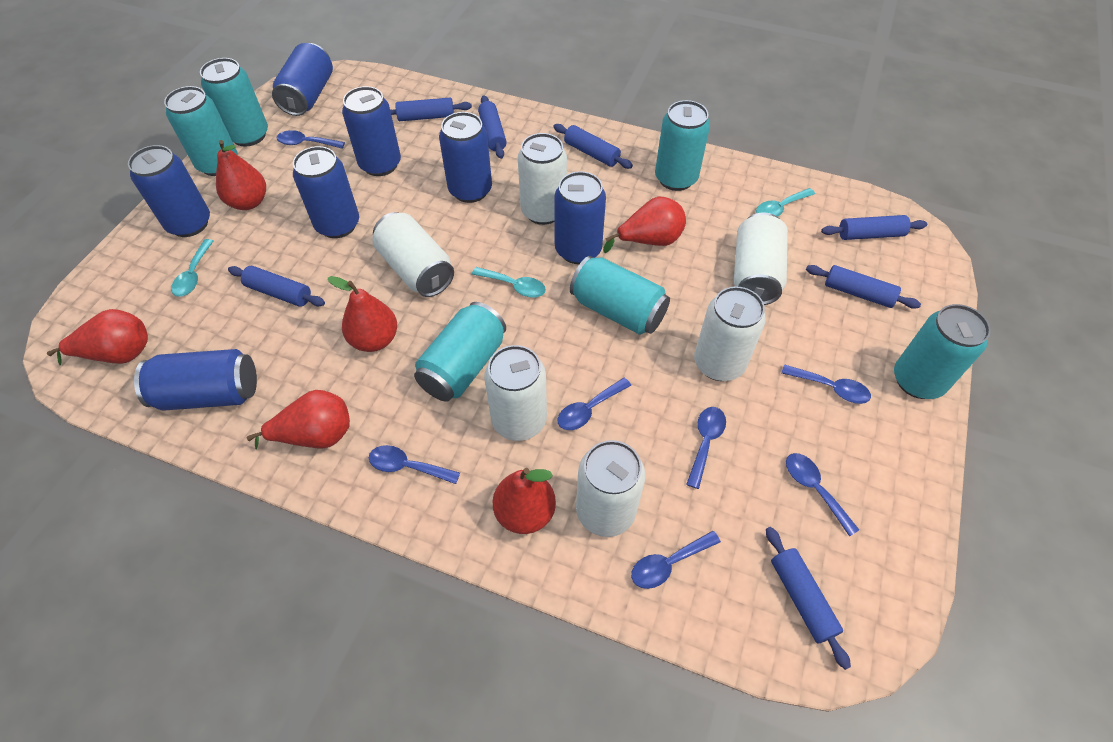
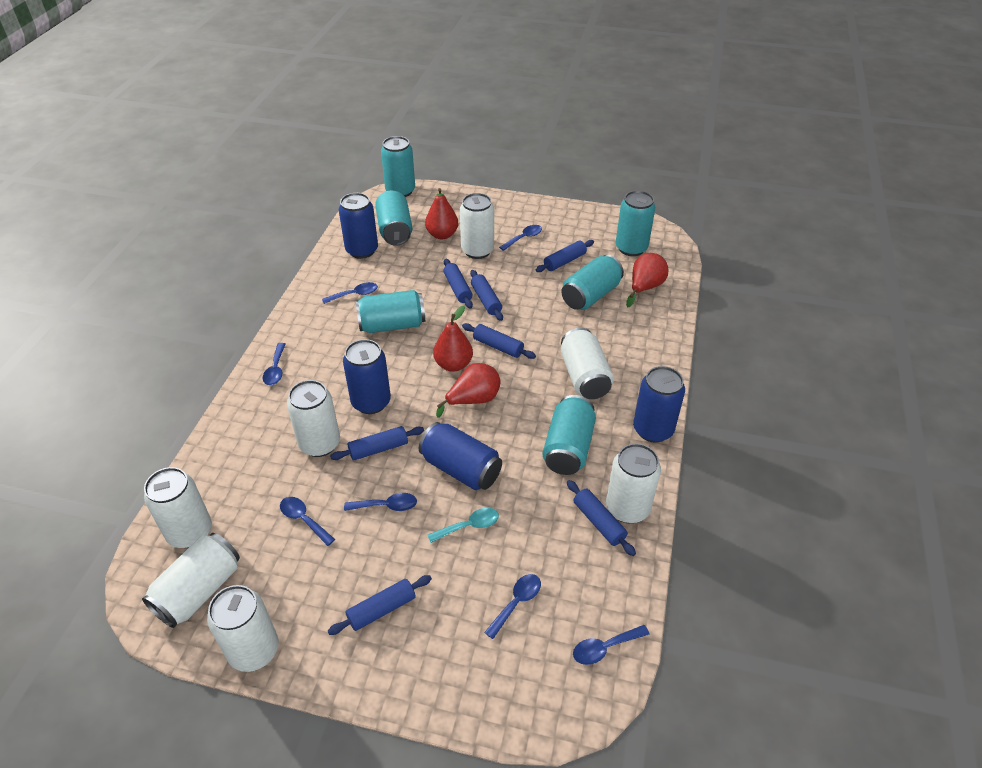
blue can: [128,145,210,237] [134,349,257,411] [272,43,333,116] [293,146,359,238] [342,86,401,176] [439,112,492,203] [554,171,606,264] = 7 -> [339,193,378,259] [343,339,391,414] [419,422,502,490] [633,366,685,443] = 4
red pear: [47,309,148,366] [216,140,266,210] [247,390,350,449] [328,276,397,352] [493,468,556,534] [603,196,686,253] = 6 -> [425,188,458,239] [433,306,473,372] [436,363,501,418] [626,253,668,307] = 4
turquoise spoon: [171,239,213,297] [472,267,546,298] [756,188,815,217] = 3 -> [428,508,499,543] = 1
white can: [372,212,454,297] [484,345,547,441] [518,133,567,225] [576,440,645,537] [694,286,766,381] [734,213,788,305] = 6 -> [142,533,240,628] [144,467,212,548] [207,585,279,672] [287,380,340,457] [460,193,494,259] [561,328,614,399] [606,443,661,523] = 7

